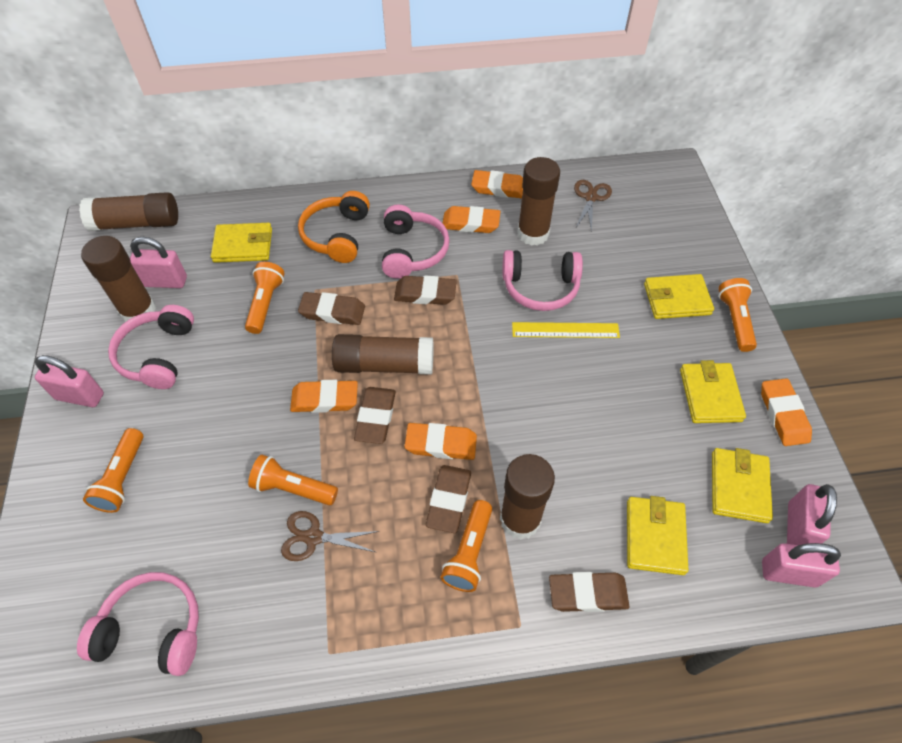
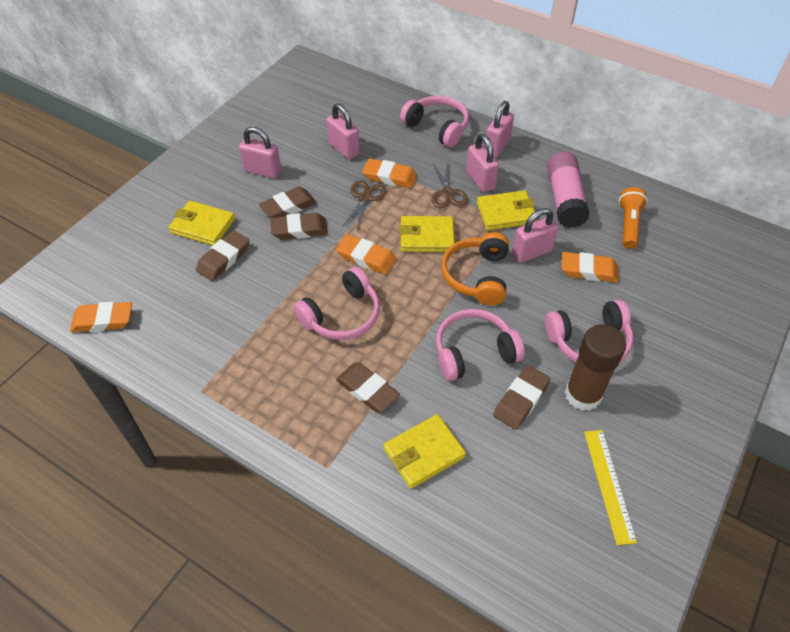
brown glue stick: [79,192,178,231] [81,236,156,322] [332,334,434,375] [500,454,555,539] [517,157,560,246] = 5 -> [565,324,626,411] = 1
orange eraser: [290,380,358,413] [405,423,477,460] [443,206,501,233] [471,170,523,198] [761,378,812,446] = 5 -> [70,302,132,332] [336,234,397,275] [362,158,417,189] [562,252,619,283] = 4
orange flashlight: [83,428,143,513] [245,262,285,334] [248,455,338,505] [440,500,492,592] [718,278,757,352] = 5 -> [618,187,648,249] = 1
pink glue stick: none = 0 -> [547,152,590,228] = 1
pink padlock: [35,355,104,407] [130,237,187,288] [762,543,841,588] [787,484,837,545] = 4 -> [239,127,281,179] [326,103,360,159] [466,134,499,192] [485,101,514,158] [512,208,558,263] = 5
yellow wallet: [211,223,272,263] [627,496,689,575] [644,274,714,319] [680,360,746,423] [712,448,773,523] = 5 -> [169,201,235,246] [384,414,466,489] [399,216,455,252] [477,190,538,231] = 4

